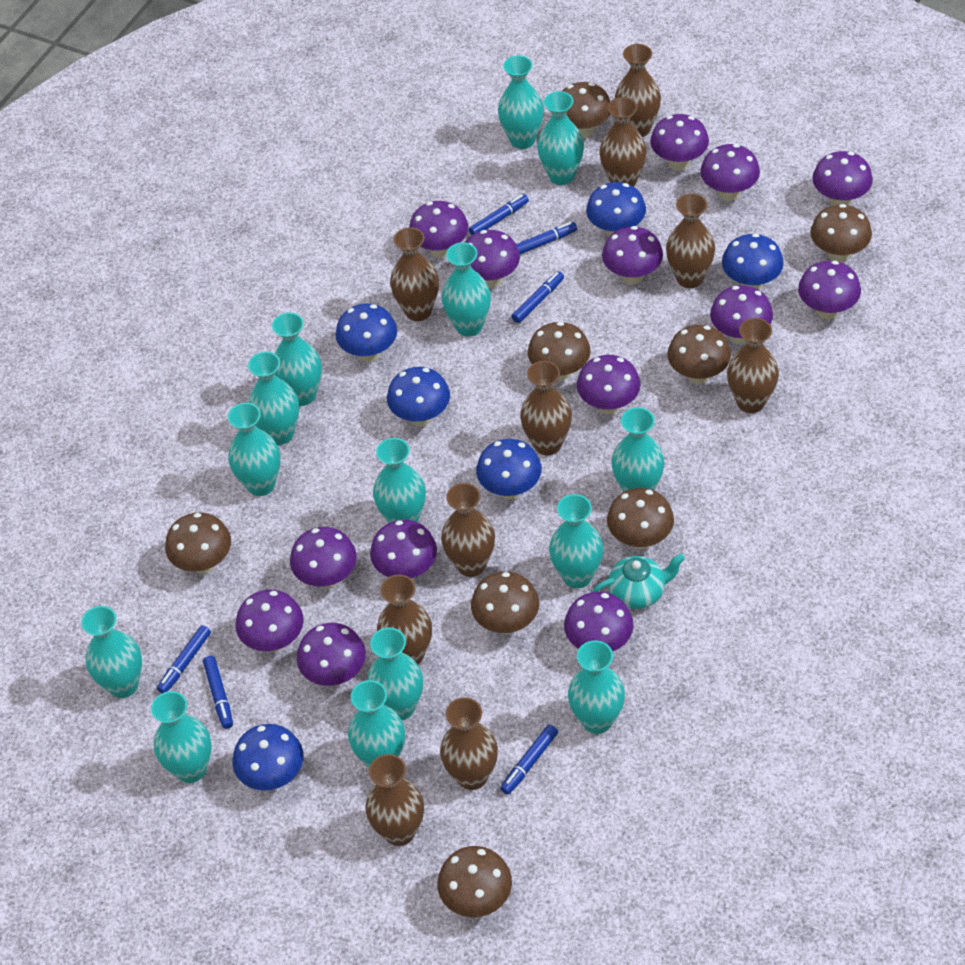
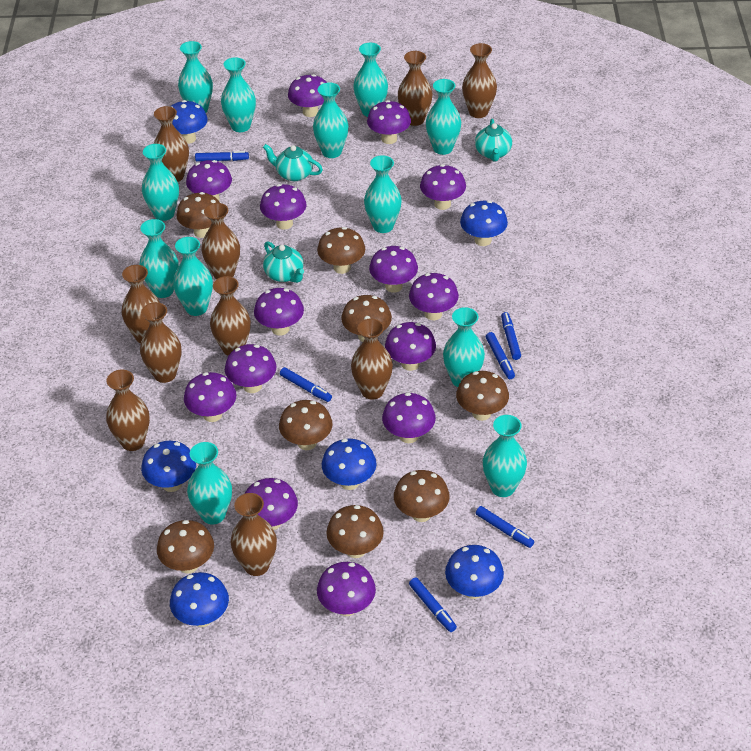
turquoise teapot: [593,554,685,609] = 1 -> [263,144,323,181] [263,241,304,283] [475,119,512,161] = 3
turquoise vase: [81,606,142,698] [151,691,212,783] [228,403,281,496] [248,352,299,445] [272,312,322,406] [348,680,405,767] [367,628,423,720] [373,438,426,523] [442,242,491,337] [498,55,544,149] [537,91,584,185] [549,494,603,588] [568,640,625,734] [612,407,664,492] = 14 -> [139,219,179,298] [142,144,179,221] [173,237,213,316] [178,41,213,113] [187,442,232,524] [221,57,256,132] [313,83,349,158] [353,43,388,117] [364,155,402,233] [426,79,461,155] [443,307,485,387] [483,415,527,497] = 12

